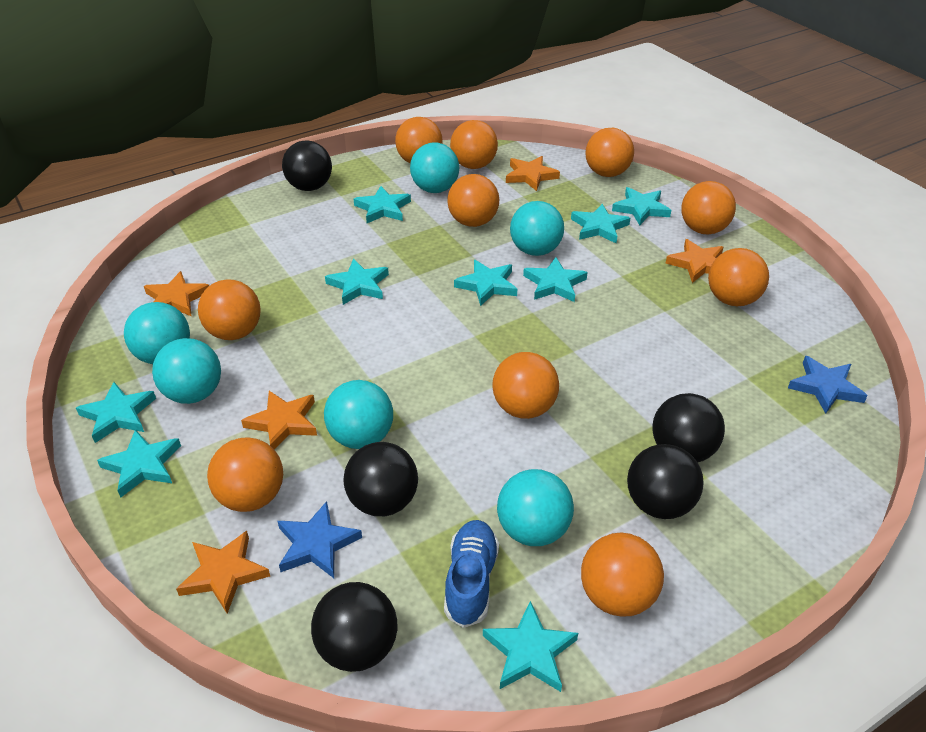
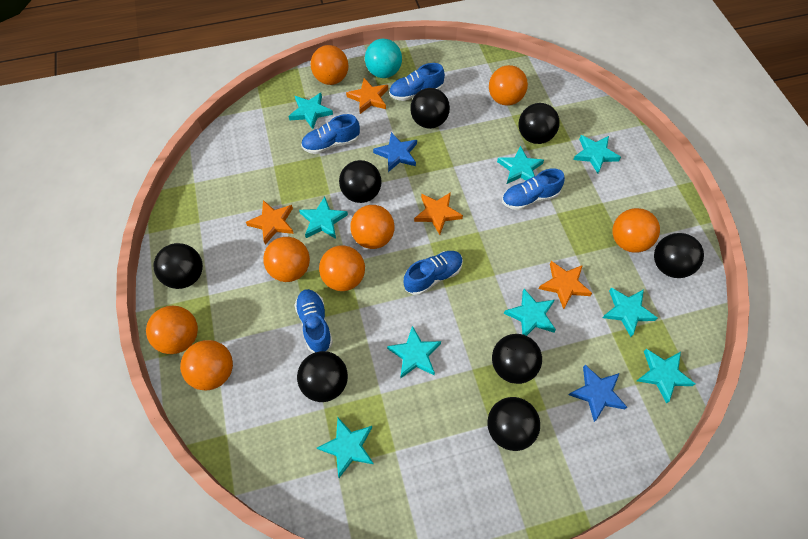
black ball: [282,140,332,191] [311,582,397,672] [344,442,418,516] [627,444,704,519] [652,393,725,463] = 5 -> [154,243,203,289] [297,351,348,402] [339,160,382,203] [410,88,450,129] [487,397,540,451] [492,334,542,384] [518,103,560,144] [654,233,704,278] = 8
blue shoe: [444,520,499,628] = 1 -> [294,289,333,353] [301,114,360,154] [389,63,445,101] [403,251,463,295] [502,168,565,210] = 5
orange ball: [198,279,261,340] [207,437,283,512] [395,117,443,163] [447,174,499,227] [450,120,498,169] [492,352,559,419] [581,532,664,617] [585,128,634,177] [681,181,736,234] [708,248,769,306] = 10 -> [146,306,198,354] [180,340,233,391] [263,237,310,282] [310,45,348,85] [319,245,365,291] [350,205,395,249] [489,65,528,106] [612,208,660,253] = 8
orange star: [144,271,209,317] [176,531,270,613] [241,391,317,450] [506,156,560,191] [666,239,723,283] = 5 -> [246,200,294,245] [346,78,388,114] [414,192,463,235] [539,261,592,309] = 4
turquoise ball: [124,302,190,364] [152,338,221,404] [324,380,393,449] [410,142,459,193] [497,469,574,546] [510,201,564,256] = 6 -> [365,39,402,78] = 1

